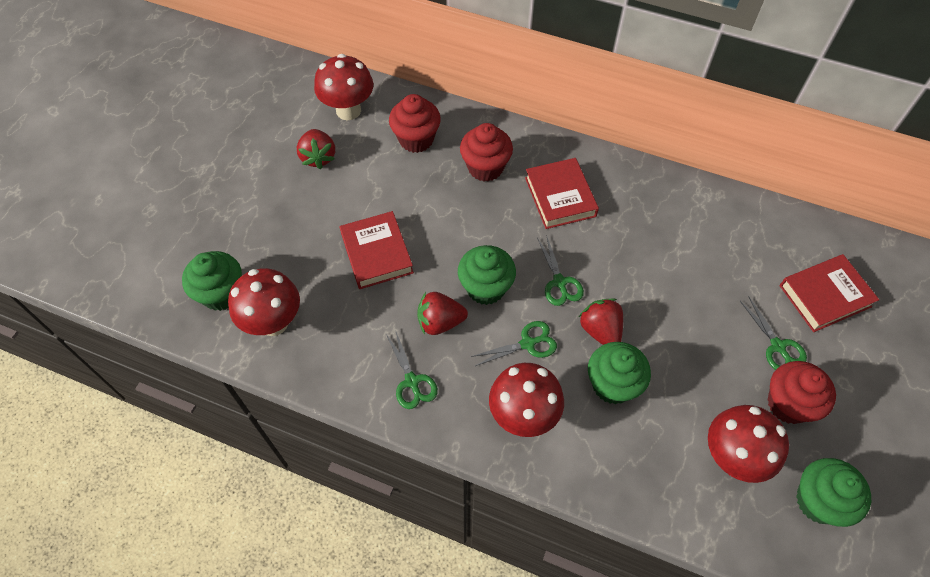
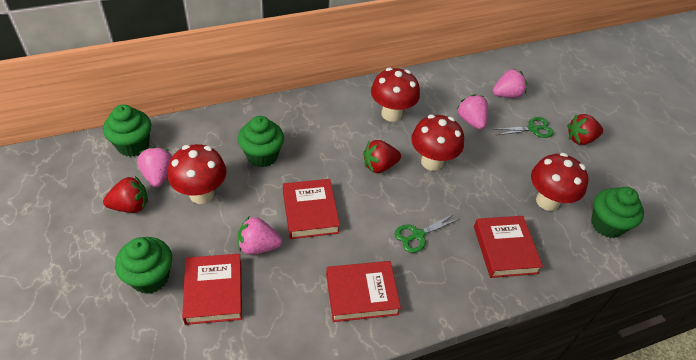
green scissors: [386,330,438,409] [471,321,557,366] [537,235,584,306] [740,297,807,370] = 4 -> [395,213,459,253] [494,117,554,138] = 2
pink strawberry: none = 0 -> [137,147,172,187] [238,217,282,255] [457,94,488,130] [493,69,527,98] = 4
red book: [340,211,414,289] [525,158,599,229] [780,254,879,332] = 3 -> [182,254,242,325] [283,179,340,239] [326,261,401,322] [474,216,543,278] = 4
red cupcake: [389,94,441,153] [460,123,513,182] [768,361,836,424] = 3 -> none = 0

